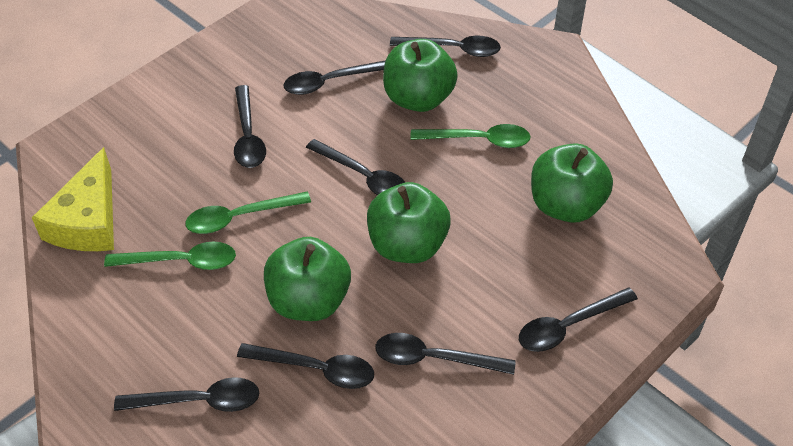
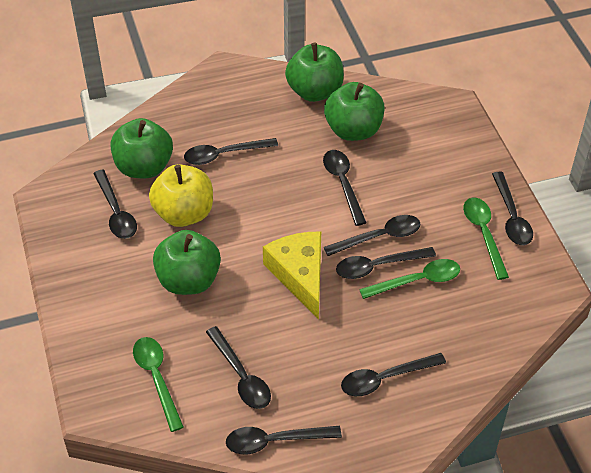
black spoon: [114,377,259,412] [234,85,266,168] [237,343,374,389] [283,60,386,95] [306,139,405,195] [375,333,516,375] [390,36,501,57] [519,287,638,352] = 8 -> [93,170,137,239] [184,138,278,165] [206,326,271,409] [226,426,342,455] [323,150,367,226] [324,215,421,256] [336,247,436,279] [341,353,446,396] [492,171,533,245] = 9
yellow apple: none = 0 -> [149,164,213,227] = 1

